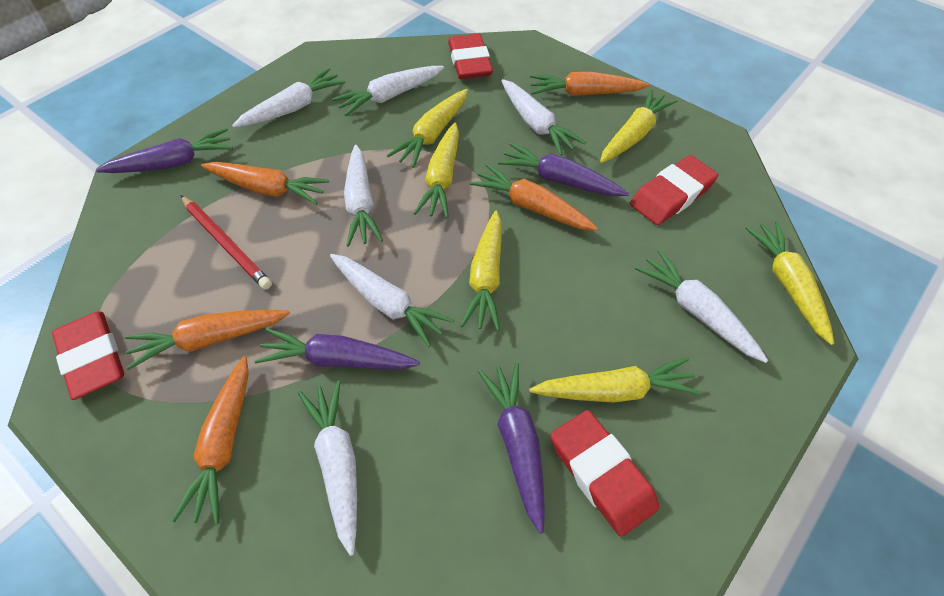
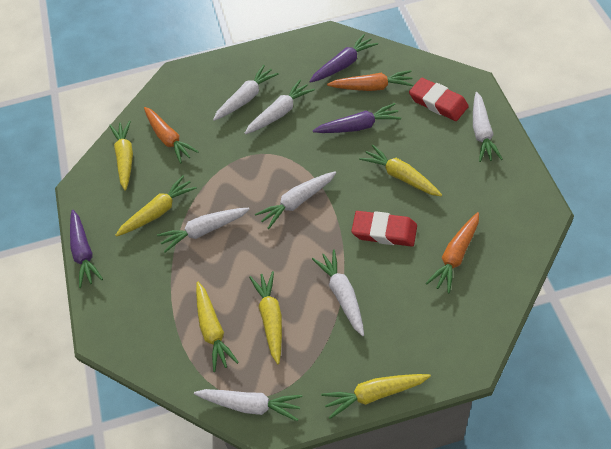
orange carrot: [125,310,290,370] [171,356,249,524] [201,162,329,205] [470,164,598,231] [530,72,650,96] = 5 -> [144,107,199,164] [327,70,413,91] [426,212,479,293] = 3
purple carrot: [96,128,233,173] [255,328,420,370] [478,363,545,534] [498,143,629,196] = 4 -> [70,210,103,288] [309,34,378,83] [313,103,401,133] = 3
red eraser: [52,311,124,400] [448,34,493,79] [550,410,659,537] [630,155,718,225] = 4 -> [351,211,417,247] [409,78,469,121] = 2
red pencil: [180,195,272,290] = 1 -> none = 0

